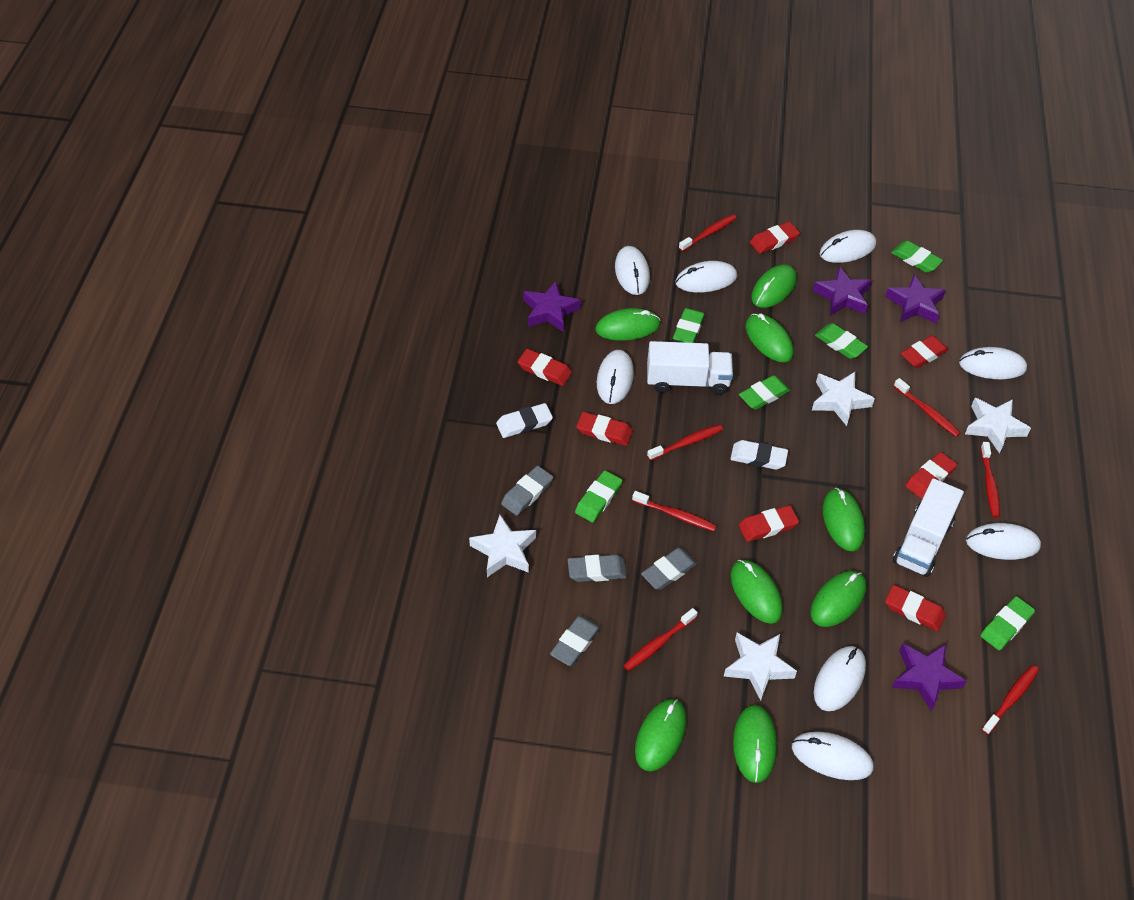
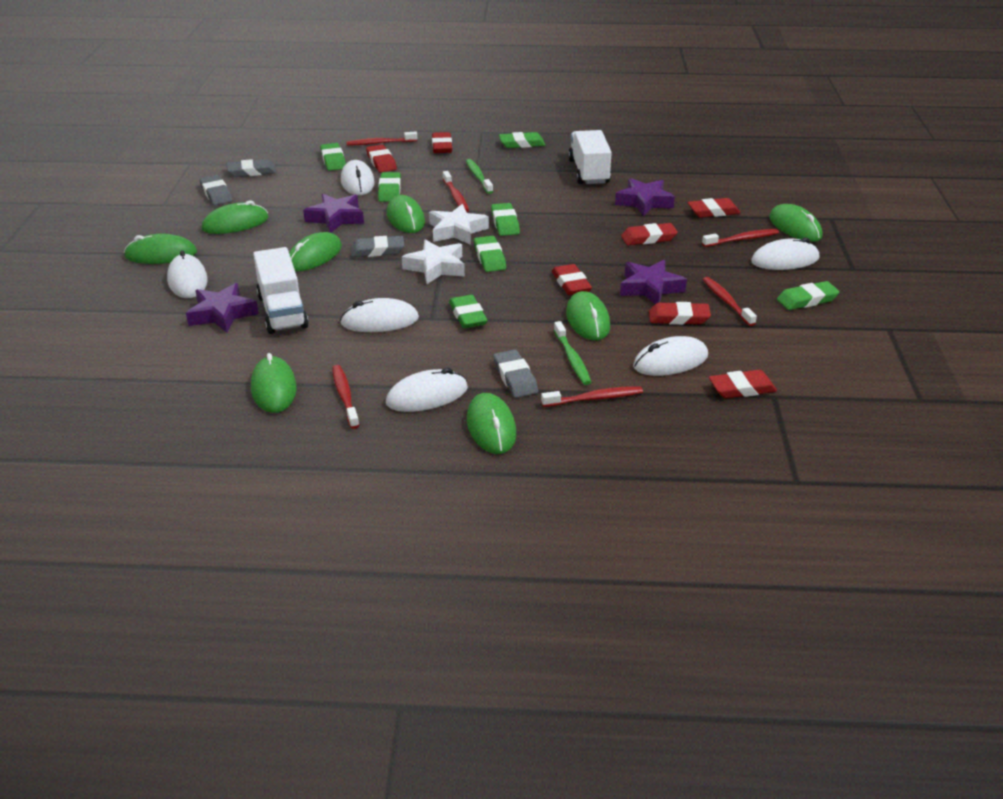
green eraser: [575,471,623,523] [673,308,705,343] [739,375,790,410] [815,323,868,359] [891,241,943,273] [980,596,1035,650] = 6 -> [320,143,346,171] [378,172,401,202] [449,295,488,328] [474,236,506,272] [491,203,520,236] [499,132,545,148] [777,281,840,310] = 7
green toothbrush: none = 0 -> [466,159,493,194] [554,321,591,385] = 2
red toothbrush: [623,608,698,671] [632,491,717,531] [647,424,723,461] [679,214,737,252] [894,378,960,437] [980,442,1000,518] [982,665,1039,735] = 7 -> [332,365,359,429] [346,131,417,146] [443,171,469,212] [541,386,643,407] [702,229,779,247] [703,277,757,326] = 6
white eraser: [496,403,553,438] [730,440,788,470] = 2 -> none = 0
white mouse: [597,350,634,404] [615,246,650,295] [675,261,737,293] [792,732,874,780] [814,646,866,711] [820,230,876,263] [959,347,1027,379] [966,523,1041,560] = 8 -> [167,250,208,298] [340,298,419,332] [341,160,375,195] [386,368,468,412] [633,336,708,376] [751,238,819,270] = 6
white star: [469,515,536,577] [724,633,797,700] [812,372,875,426] [965,398,1031,454] = 4 -> [402,240,465,284] [429,204,489,245] = 2

